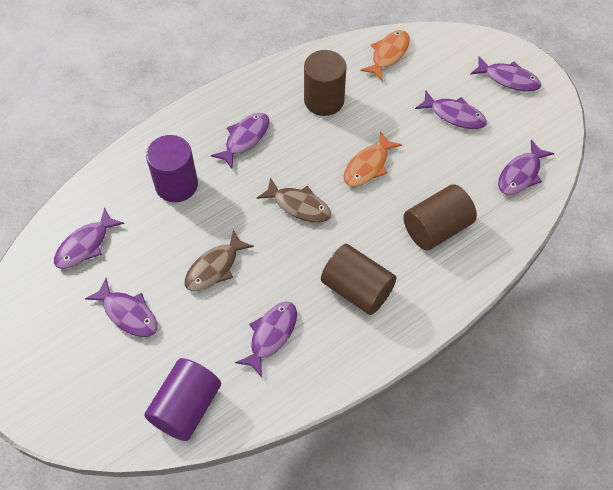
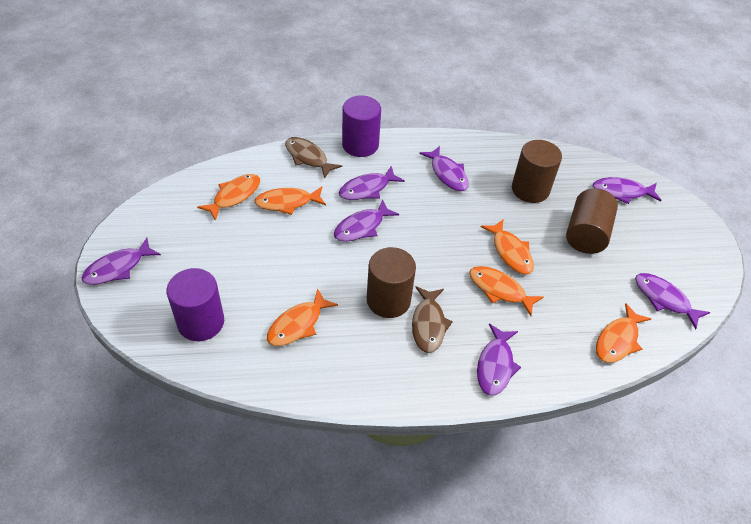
orange fish: [344,131,402,187] [360,30,410,81] = 2 -> [197,174,260,221] [254,186,326,215] [267,288,338,346] [469,266,544,316] [481,220,534,274] [596,303,651,363] = 6

